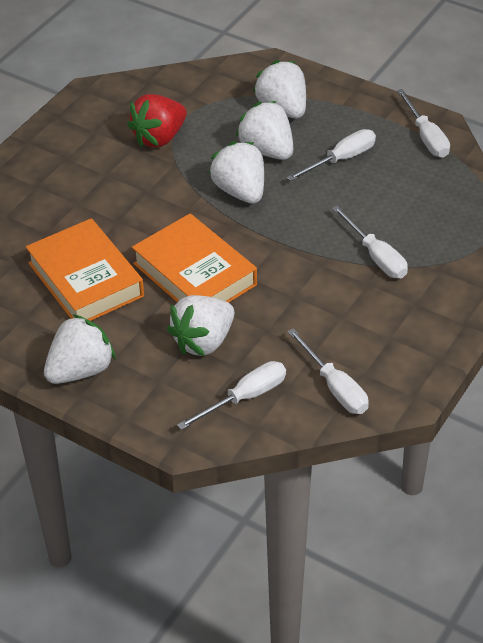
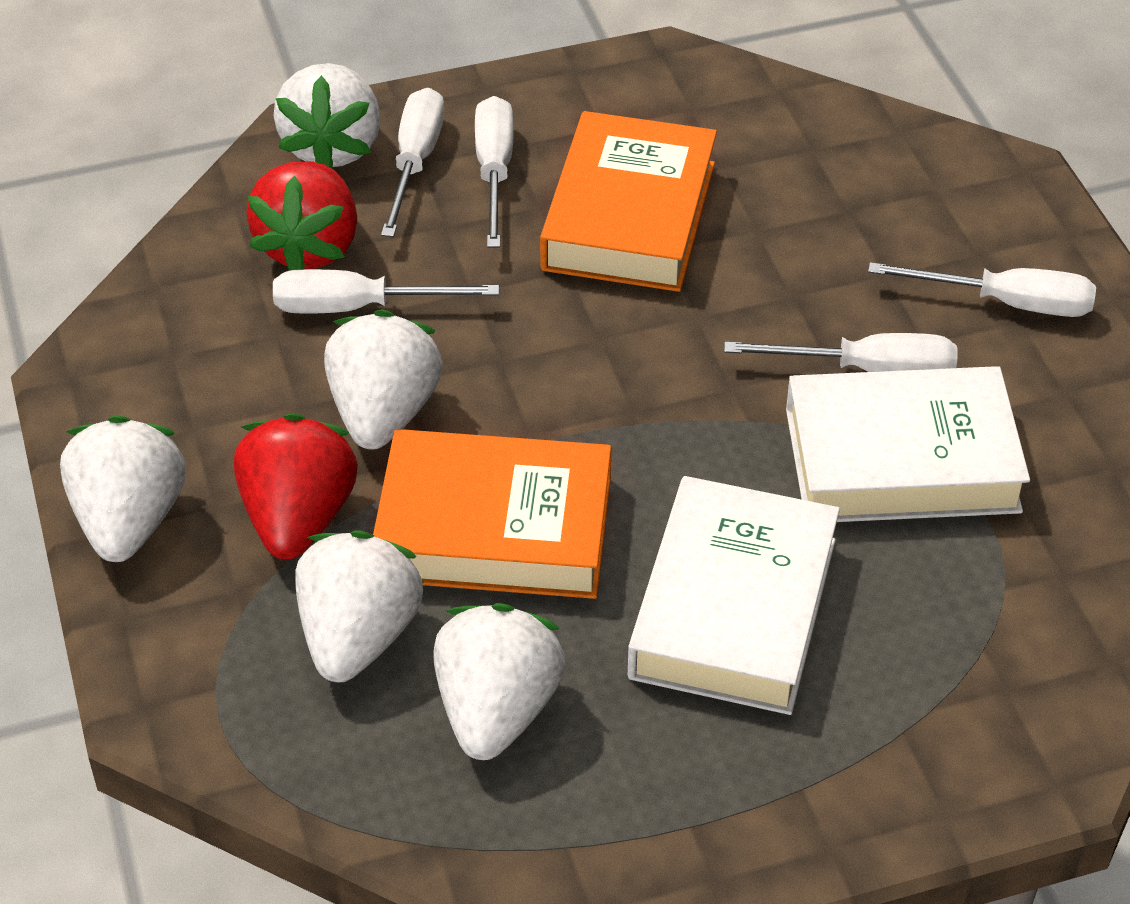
red strawberry: [127,94,187,148] = 1 -> [234,413,358,560] [246,161,357,270] = 2
white book: none = 0 -> [628,476,840,715] [786,366,1030,522] = 2

